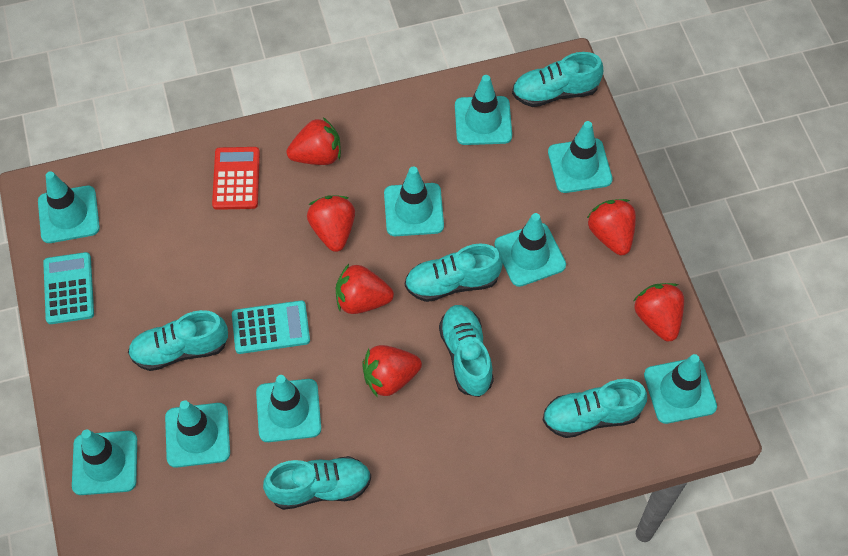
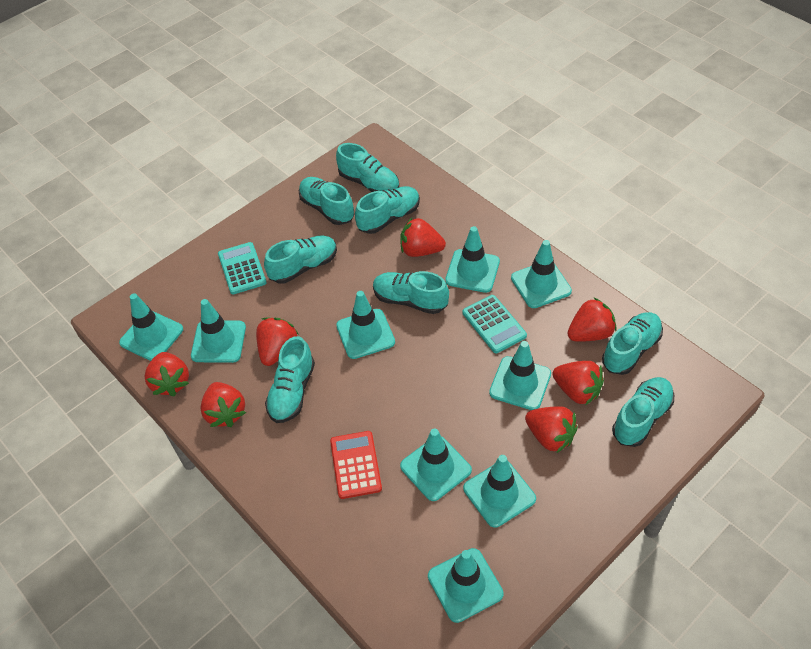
red strawberry: [287,117,341,165] [307,196,355,252] [336,264,394,314] [363,345,422,398] [587,199,636,255] [634,283,684,342] = 6 -> [144,352,189,396] [201,382,246,427] [256,317,298,366] [400,218,446,257] [525,406,578,453] [552,361,604,406] [567,297,616,342] = 7
turquoise shoe: [128,310,228,371] [263,456,371,510] [405,244,503,302] [439,305,494,397] [512,52,603,107] [543,379,647,438] = 6 -> [264,235,337,284] [265,336,315,423] [299,177,355,225] [336,143,399,192] [355,186,420,234] [373,271,449,314] [602,312,663,375] [612,377,674,447] = 8

